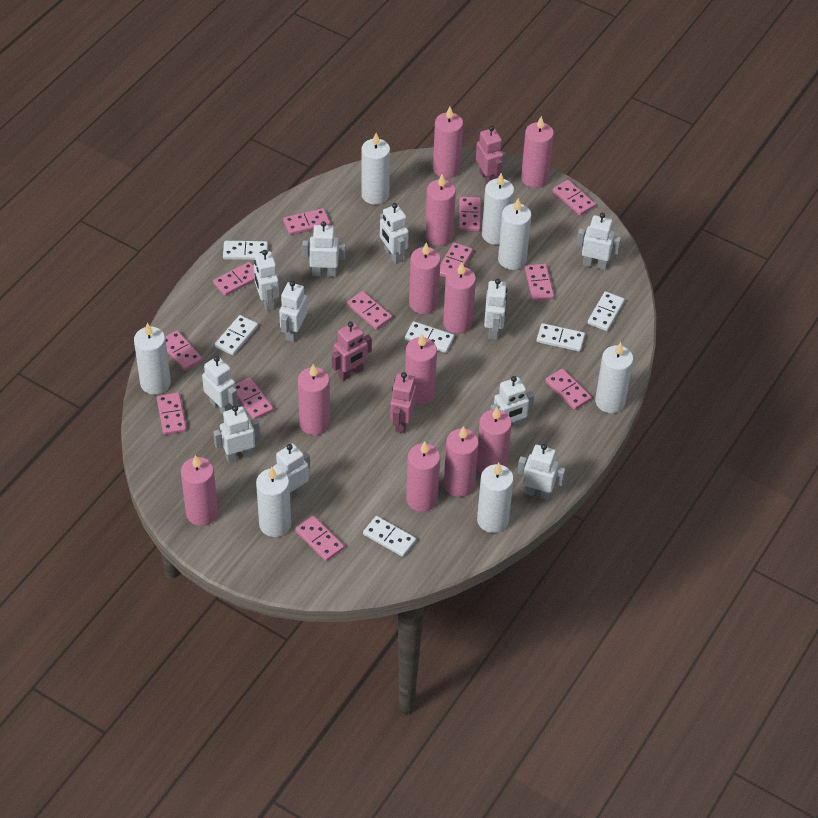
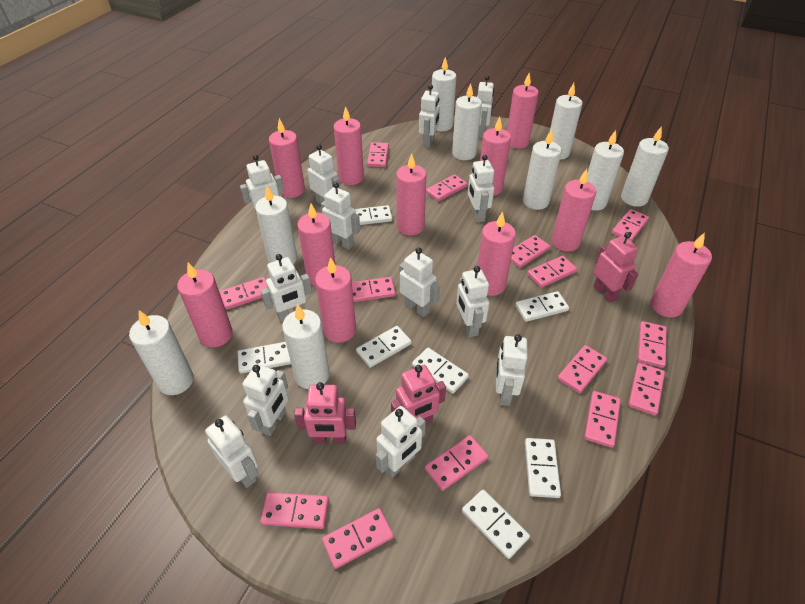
pink domino: [157,393,187,435] [165,330,202,371] [213,262,255,296] [235,377,273,419] [283,208,330,235] [295,516,344,561] [347,291,392,330] [440,242,473,277] [459,197,481,231] [525,264,554,301] [545,369,592,410] [552,180,596,215] = 12 -> [219,277,267,310] [260,492,329,529] [322,508,394,569] [352,277,396,302] [367,142,389,167] [425,435,489,491] [426,174,467,202] [511,235,550,268] [527,256,577,288] [558,345,607,393] [584,391,621,448] [612,209,649,241] [628,363,665,415] [637,321,667,368] = 14
white candle: [134,323,171,395] [256,467,291,537] [361,133,390,205] [477,463,514,533] [482,173,514,245] [498,198,531,270] [595,342,634,413] = 7 -> [129,310,194,395] [255,186,297,264] [282,304,329,389] [432,57,456,131] [452,83,482,160] [523,129,562,210] [550,83,583,160] [587,130,624,211] [621,126,669,207] = 9
white domino: [215,315,258,355] [223,241,268,260] [363,516,416,557] [405,321,454,353] [536,323,585,352] [587,291,625,331] = 6 -> [238,342,291,374] [355,205,392,225] [356,326,411,368] [412,348,469,394] [462,489,530,559] [515,291,569,322] [525,438,561,498] = 7
white robot: [202,356,238,414] [213,406,260,463] [254,250,279,311] [273,443,310,499] [279,281,307,342] [302,221,346,277] [380,203,409,264] [484,279,507,340] [490,376,534,429] [517,444,565,500] [577,213,621,270] = 11 -> [205,415,259,488] [240,155,284,216] [242,364,288,436] [261,254,312,322] [307,144,340,204] [321,182,360,249] [376,406,426,478] [399,247,440,317] [419,84,440,148] [456,266,489,337] [468,155,494,222] [477,75,494,138] [496,334,528,406] = 13

